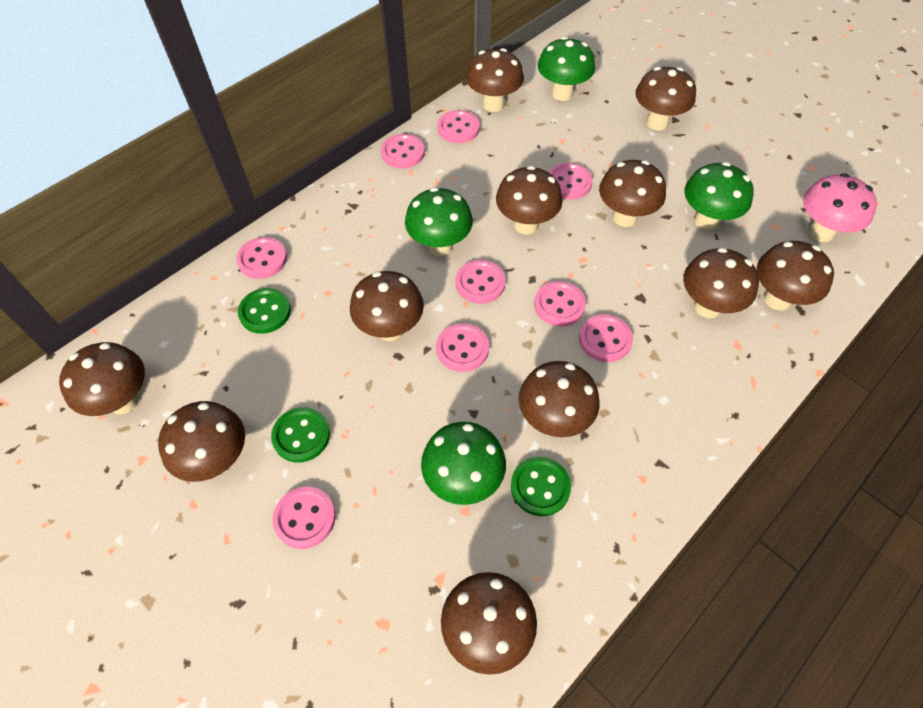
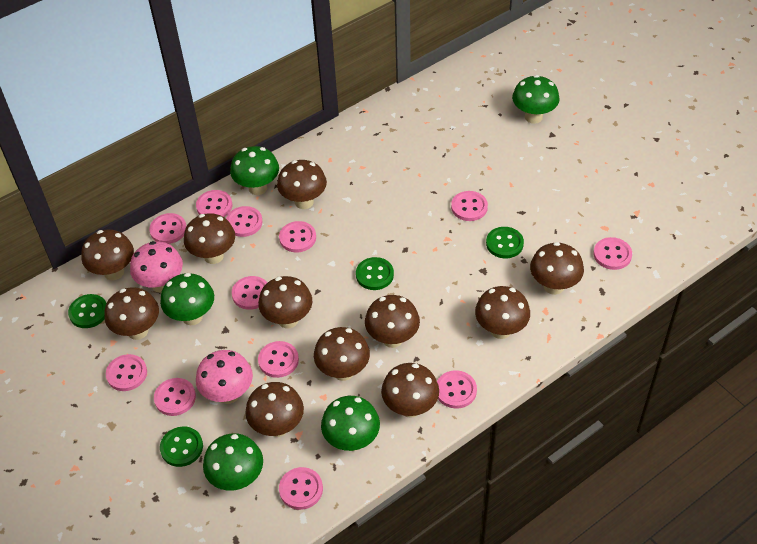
green button: [238,288,291,334] [271,407,330,463] [511,457,571,516] = 3 -> [68,294,106,328] [160,426,203,467] [356,257,394,290] [486,227,524,258] = 4
green mushroom: [405,187,473,256] [421,422,506,505] [538,37,595,101] [685,162,754,230] = 4 -> [160,273,214,325] [203,433,263,491] [230,146,279,195] [321,396,380,451] [512,75,560,124] = 5
pink button: [236,237,287,279] [273,487,336,549] [381,134,425,168] [436,323,489,372] [437,110,480,143] [456,260,506,304] [534,281,586,326] [549,163,593,199] [579,314,633,362] = 9 -> [106,354,147,391] [149,213,187,244] [154,378,196,416] [196,190,232,217] [226,206,263,237] [232,276,267,310] [258,341,299,378] [279,221,316,252] [279,467,323,510] [437,370,477,409] [451,191,488,221] [593,237,632,270] = 12
pink mushroom: [803,173,877,242] = 1 -> [130,241,183,293] [196,350,253,404] = 2

